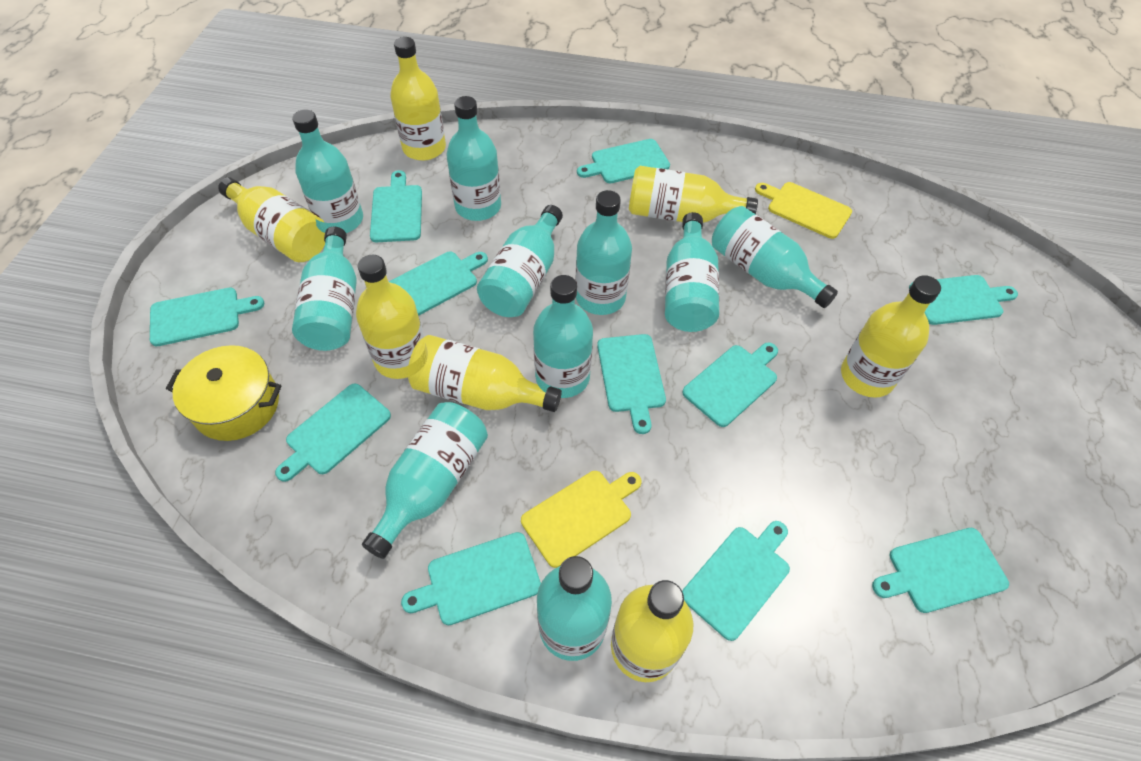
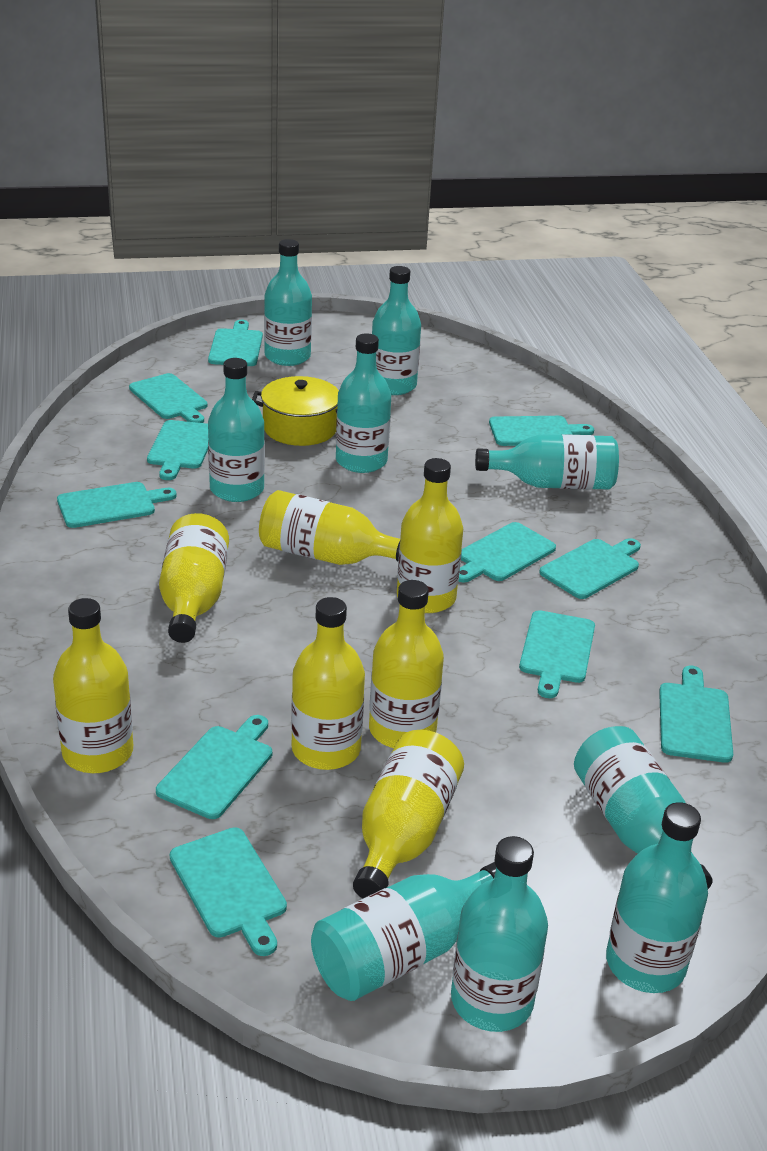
turquoise bottle: [292,109,363,233] [292,227,357,351] [362,402,488,559] [447,96,501,221] [477,205,563,317] [533,275,593,398] [537,556,612,661] [575,190,632,315] [665,212,719,332] [712,206,838,308] = 10 -> [208,358,265,502] [264,239,312,366] [311,862,496,1001] [336,333,391,473] [372,266,421,395] [451,836,548,1032] [475,434,619,489] [574,726,713,889] [606,802,708,993] = 9
yellow cutting board: [521,471,642,568] [755,182,852,239] = 2 -> none = 0

